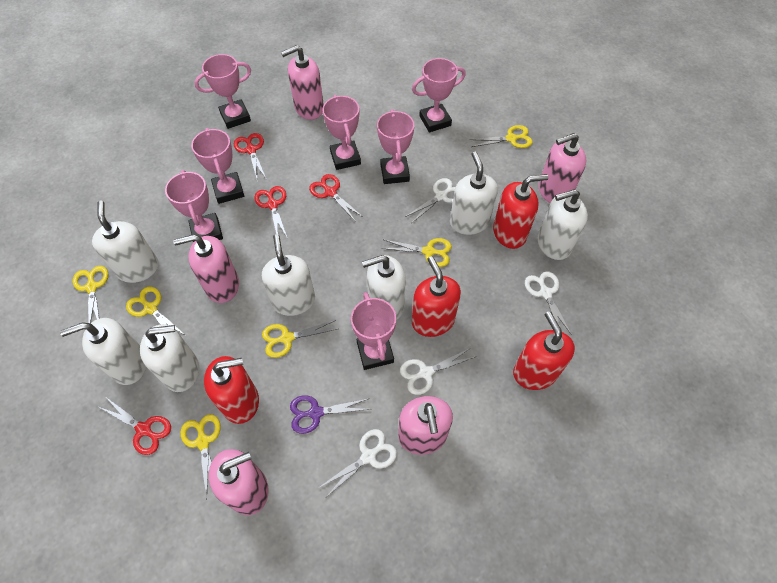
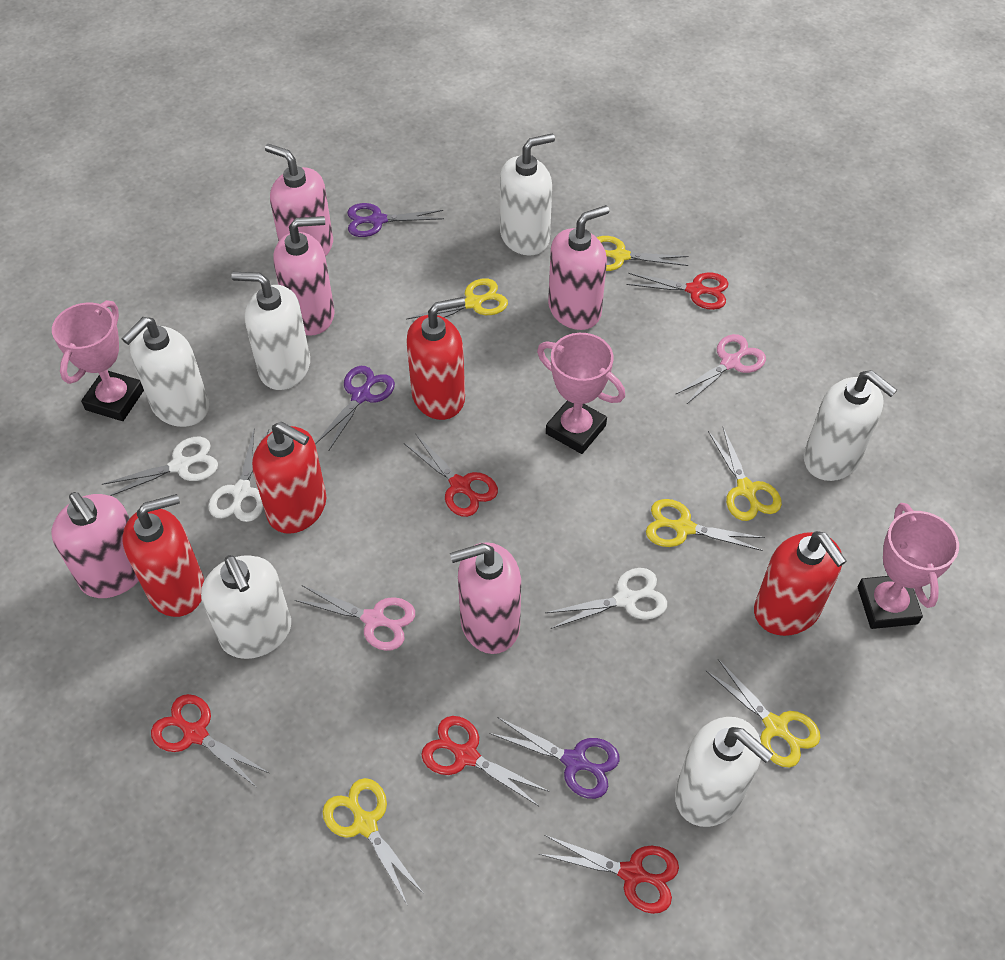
pink scissors: none = 0 -> [294,585,415,651] [675,334,766,405] = 2
pink trophy: [165,170,223,242] [191,128,244,204] [195,54,251,129] [322,95,361,170] [351,292,396,370] [377,109,414,184] [412,58,466,132] = 7 -> [52,300,144,421] [537,333,625,454] [858,503,959,629] = 3
purple scissors: [290,396,370,434] = 1 -> [315,366,395,452] [347,203,444,237] [489,717,619,799] = 3
red scissors: [99,398,171,455] [234,133,267,182] [254,186,288,239] [309,174,363,222] = 4 -> [151,694,269,787] [404,433,498,517] [421,716,549,807] [539,835,679,914] [626,273,729,310] = 5
white scissors: [318,429,397,497] [400,348,475,395] [405,178,455,223] [525,271,572,335] = 4 -> [102,437,218,496] [209,430,269,522] [545,568,667,629] = 3
white soap dispenser: [60,318,146,385] [92,201,159,283] [140,324,199,392] [262,234,315,316] [362,255,406,320] [450,152,498,235] [538,189,588,260] = 7 -> [122,317,209,427] [201,555,291,659] [231,272,310,390] [500,134,555,255] [675,717,773,827] [804,370,897,481] = 6

